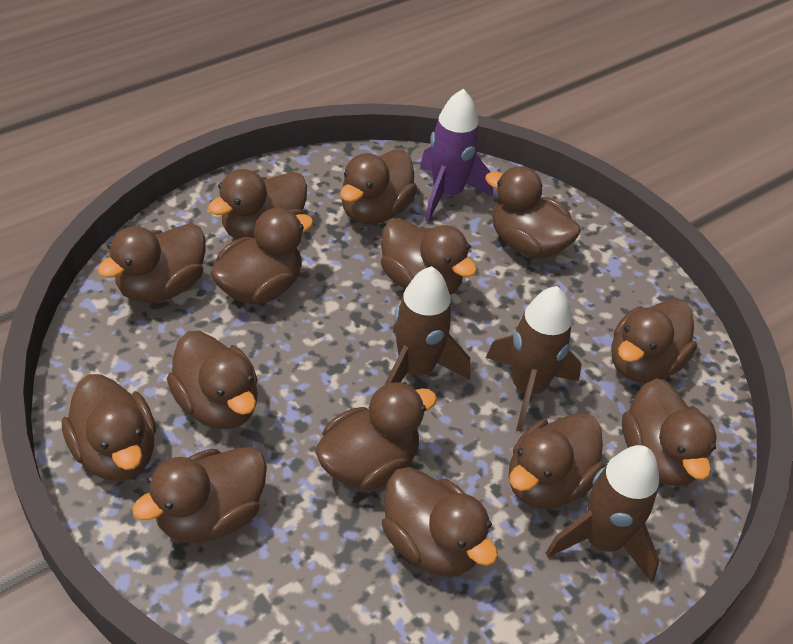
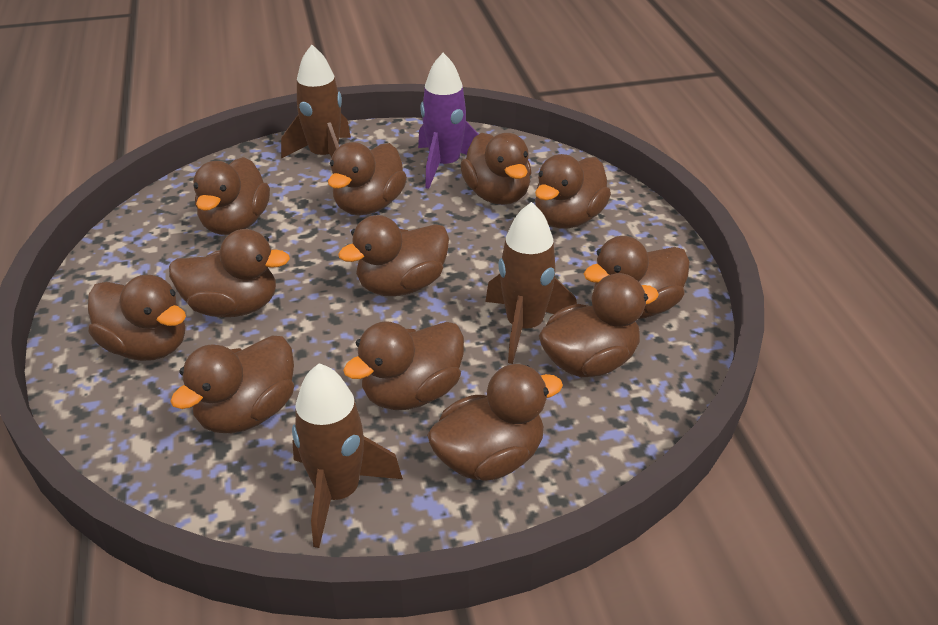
brown duck: [62,374,156,481] [97,223,205,303] [132,447,267,543] [167,331,258,429] [208,169,307,239] [210,208,313,304] [315,382,437,491] [340,149,417,225] [381,218,477,295] [382,467,498,576] [485,166,581,258] [509,413,604,509] [612,299,697,383] [622,378,717,486] = 14 -> [88,275,186,361] [169,229,290,317] [170,336,294,433] [193,157,270,235] [328,142,407,215] [338,215,449,296] [343,321,464,410] [427,364,563,481] [460,133,531,205] [535,154,611,228] [539,273,659,377] [584,236,690,319] = 12

